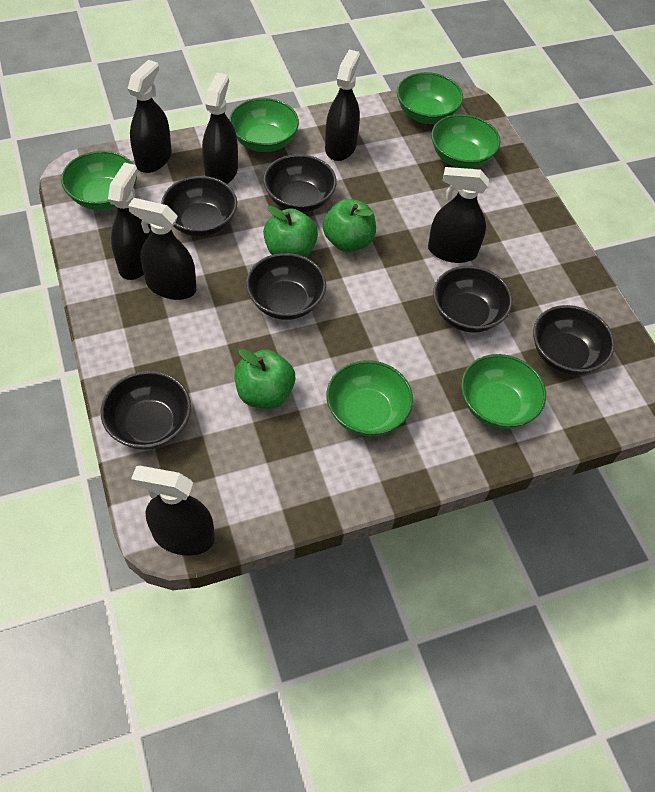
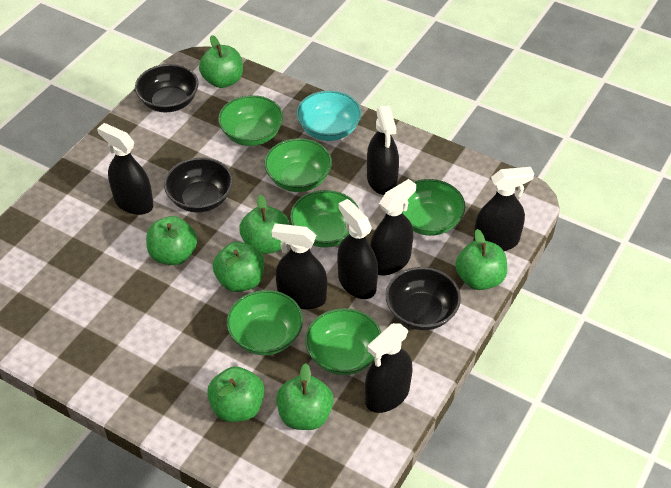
black bowl: [101,371,191,450] [161,176,237,237] [246,253,326,320] [263,154,337,213] [433,266,512,333] [533,305,615,375] = 6 -> [135,64,199,112] [164,157,233,213] [386,267,461,330] = 3
green apple: [234,349,295,409] [263,206,318,257] [323,199,376,252] = 3 -> [146,216,197,265] [199,35,243,88] [207,366,265,422] [213,242,264,292] [239,194,290,254] [276,363,334,430] [455,229,507,290] = 7
turquoise bowl: none = 0 -> [297,91,361,141] = 1

